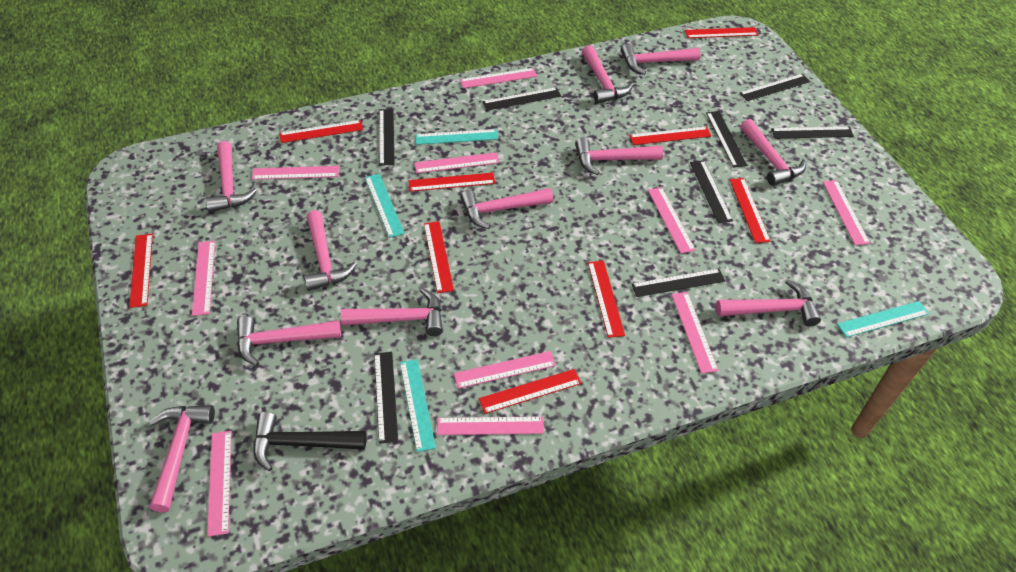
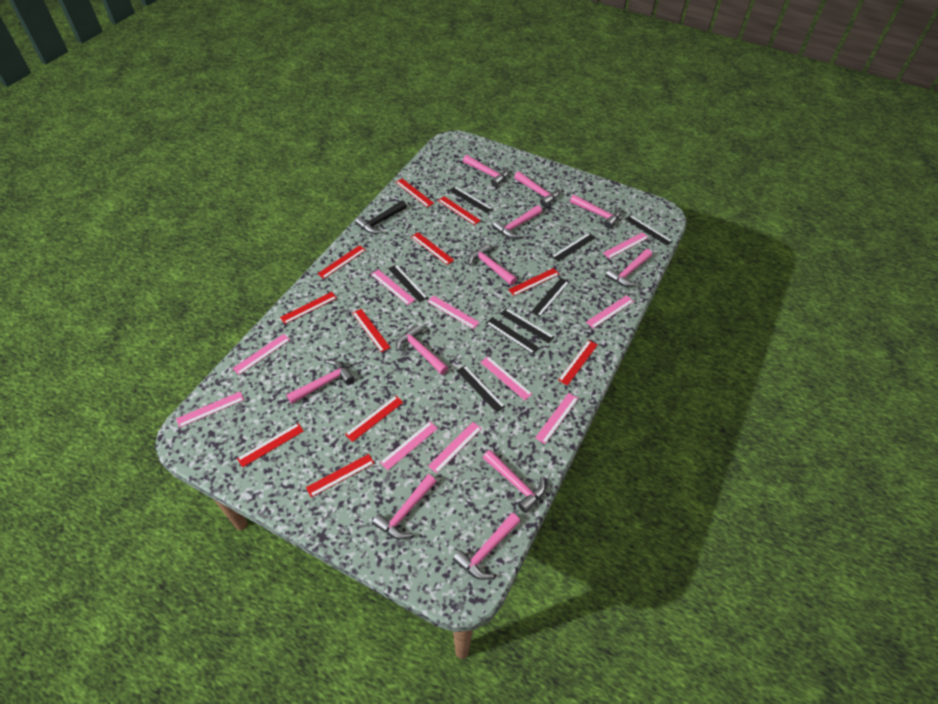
red ruler: [129,234,153,308] [279,120,363,143] [408,173,495,192] [424,221,454,293] [479,369,581,414] [588,261,625,338] [629,126,711,145] [685,27,758,38] [730,178,771,243] = 9 -> [237,423,304,468] [280,292,337,324] [306,454,374,497] [317,245,366,279] [345,396,403,442] [352,309,391,352] [396,179,434,207] [411,232,454,265] [438,196,481,225] [508,268,559,296] [558,340,597,386] = 11
turquoise ruler: [365,174,405,238] [400,359,436,452] [415,129,498,145] [837,301,929,338] = 4 -> none = 0

